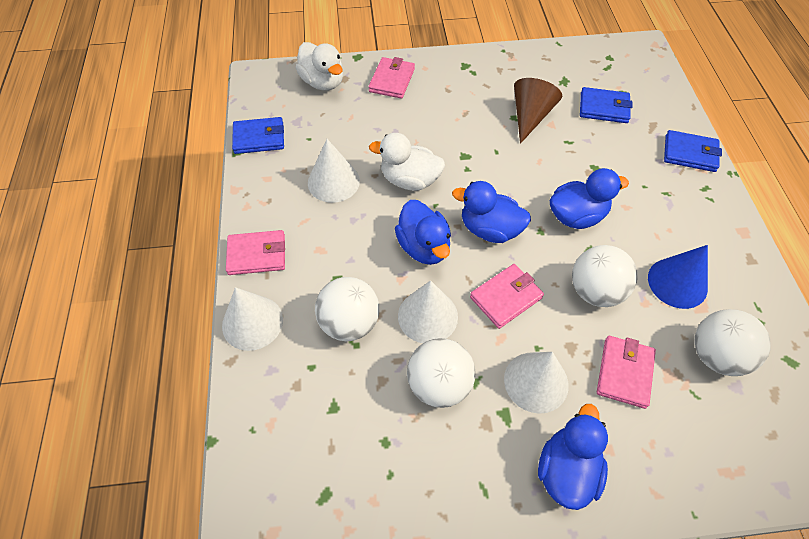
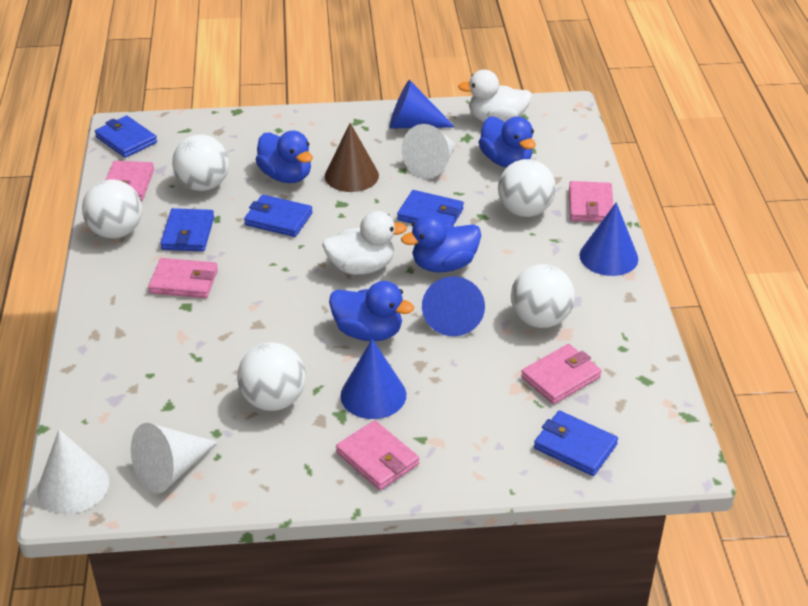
blue cone: [648,245,708,309] = 1 -> [340,339,406,419] [389,80,455,129] [422,276,485,336] [579,202,638,276] = 4
blue wallet: [232,117,284,154] [580,87,633,123] [664,130,722,172] = 3 -> [95,116,157,158] [160,208,214,252] [244,195,313,237] [397,190,464,226] [534,411,618,476] = 5
pink wallet: [226,230,285,275] [368,57,415,99] [470,264,544,329] [597,336,656,409] = 4 -> [106,161,154,201] [148,258,218,298] [336,420,419,490] [521,344,602,404] [569,181,613,222] = 5
white ball: [315,277,379,341] [407,338,476,408] [572,245,638,307] [694,309,770,376] = 4 -> [82,179,142,239] [172,134,229,191] [237,342,306,411] [498,159,556,217] [511,264,575,328] = 5
white cone: [222,287,283,351] [308,139,360,203] [398,280,458,343] [504,352,569,414] = 4 -> [37,429,109,514] [131,423,218,493] [402,124,456,179] = 3

